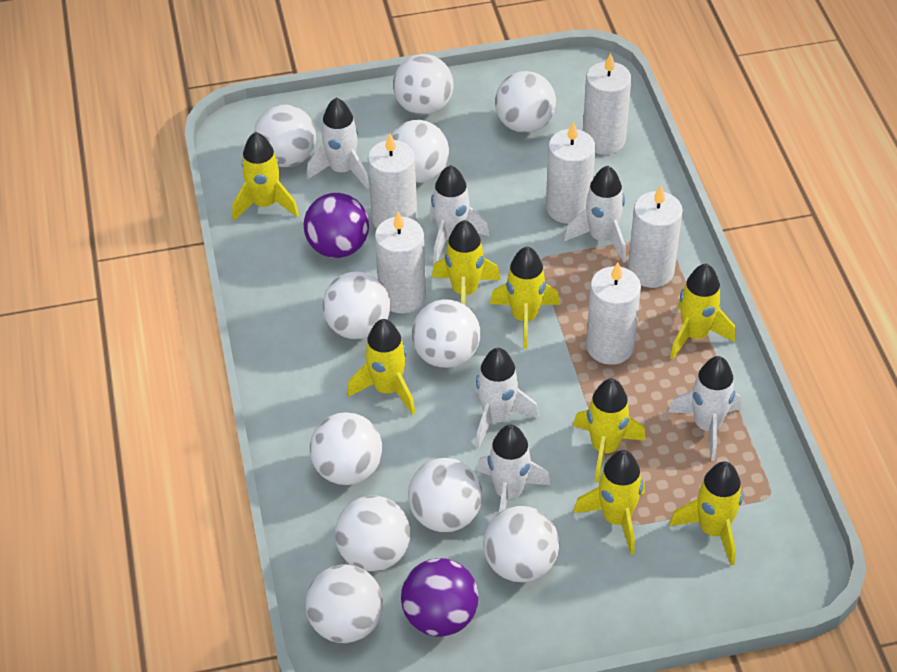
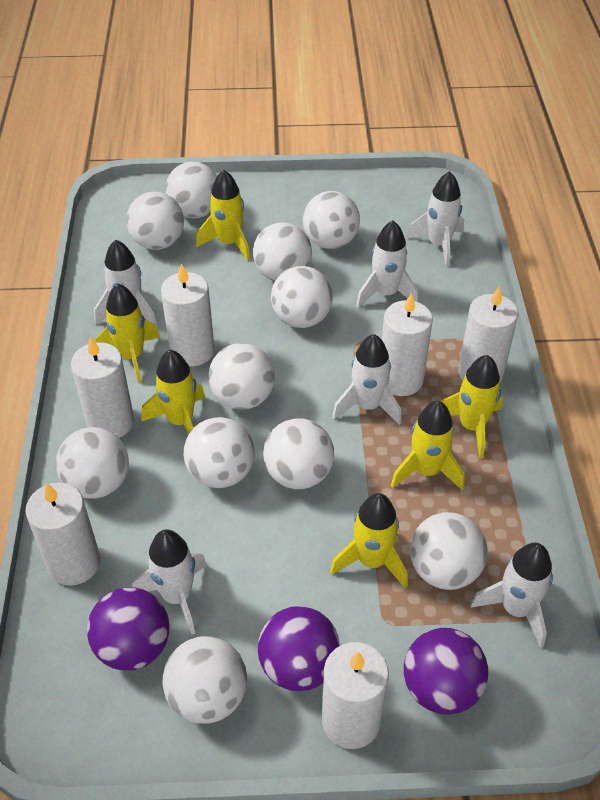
purple ball: [304,193,369,258] [401,558,478,637] = 2 -> [87,587,169,671] [258,606,340,691] [404,628,488,715] = 3
yellow rocket: [232,132,299,221] [347,319,415,415] [432,220,501,305] [490,246,560,349] [573,379,646,482] [573,450,645,554] [669,461,743,566] [670,264,736,360] = 8 -> [96,284,160,384] [142,350,205,435] [196,170,250,261] [330,493,408,589] [391,401,465,490] [441,355,503,458] = 6

